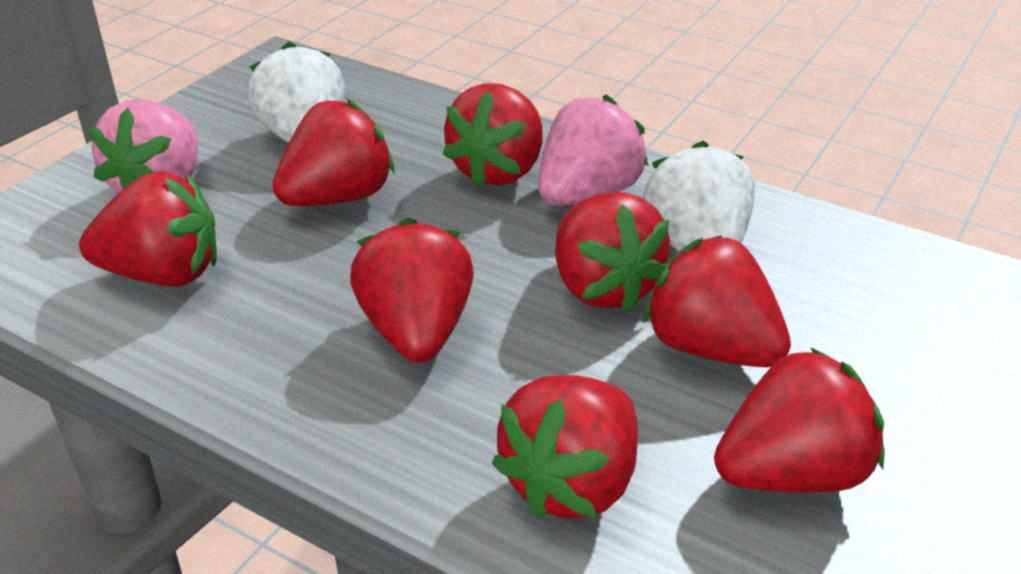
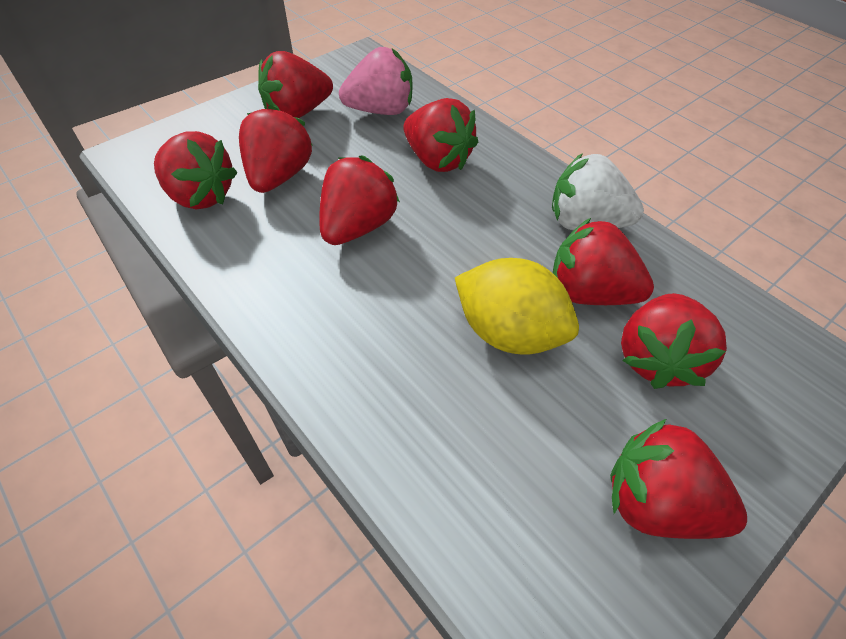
pink strawberry: [89,100,198,193] [538,95,648,206] = 2 -> [339,47,412,115] = 1
white strawberry: [247,42,345,143] [643,141,755,251] = 2 -> [552,153,644,230] = 1
yellow lemon: none = 0 -> [455,258,579,355] = 1

